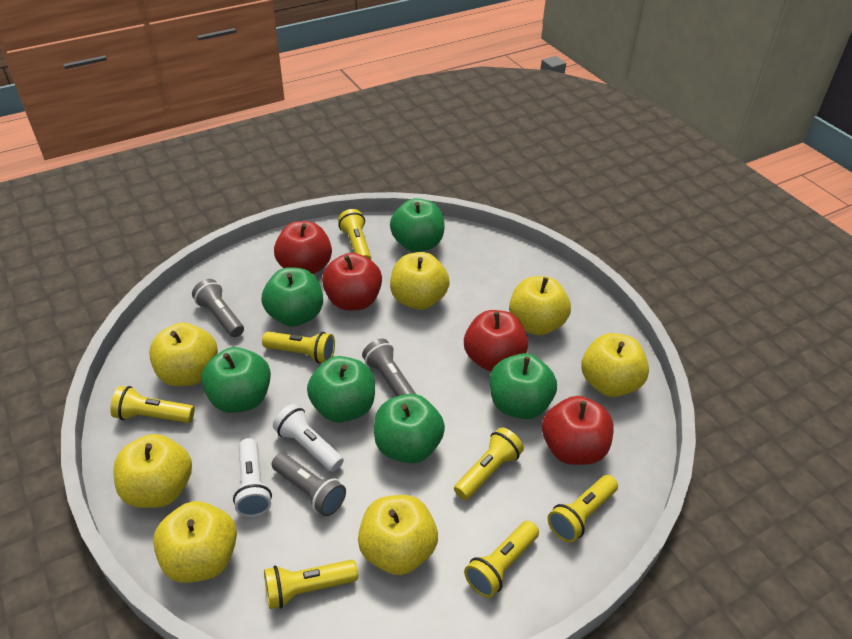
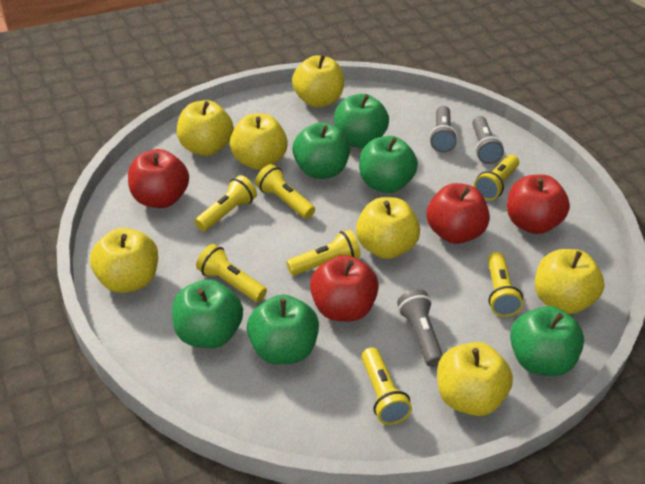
white flashlight: [233,438,272,517] [273,404,344,472] = 2 -> none = 0

